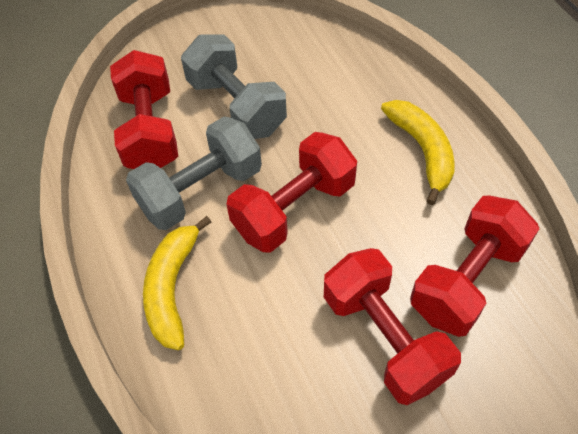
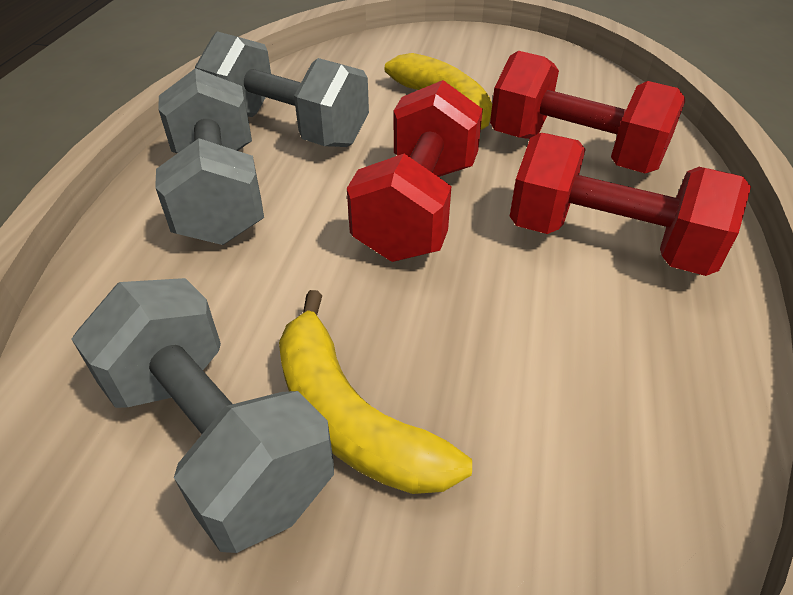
grey dumbbell: [126,116,262,230] [181,35,287,139] = 2 -> [72,278,334,553] [155,68,264,245] [195,31,369,147] = 3
red dumbbell: [110,50,178,169] [226,132,357,253] [324,248,461,405] [410,196,539,337] = 4 -> [347,80,483,262] [490,51,685,173] [510,133,751,276] = 3

